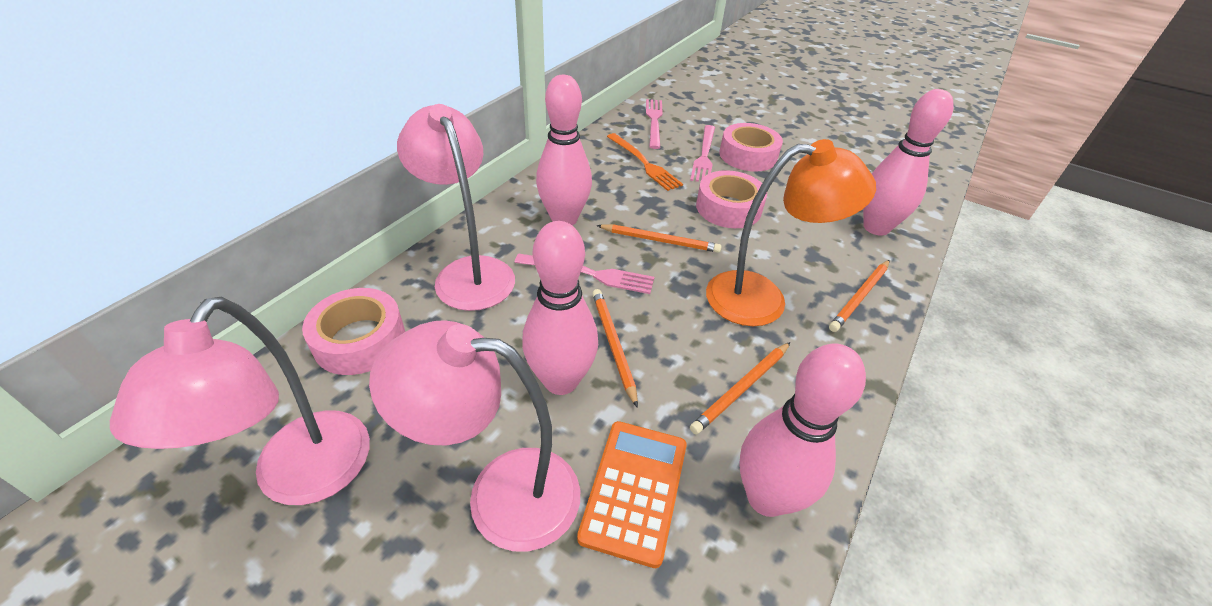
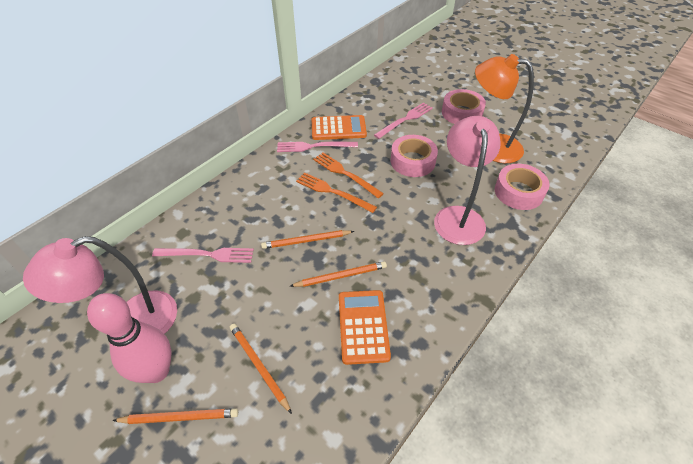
orange calculator: [577,421,687,568] = 1 -> [312,115,367,140] [339,290,391,365] = 2
orange fork: [607,133,683,191] = 1 -> [296,172,377,213] [313,153,384,198] = 2
pink bowling pin: [522,221,598,395] [536,75,592,226] [739,343,866,517] [863,89,954,236] = 4 -> [87,293,172,383] = 1
pink lamp: [110,296,370,505] [369,320,580,551] [397,104,515,311] = 3 -> [23,236,177,334] [434,116,501,245] = 2

